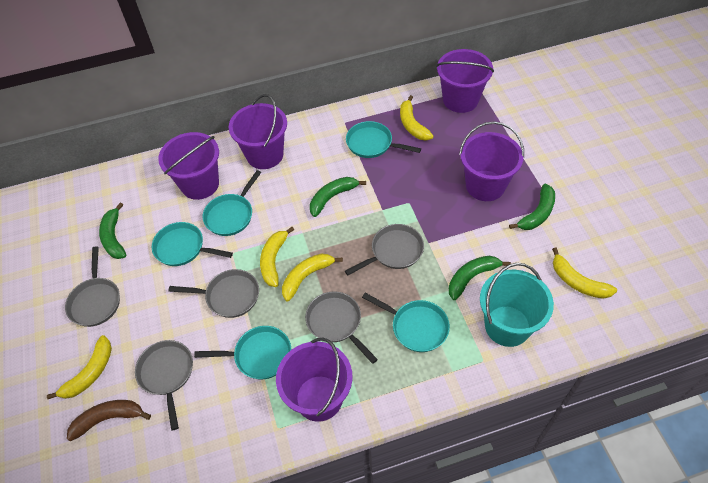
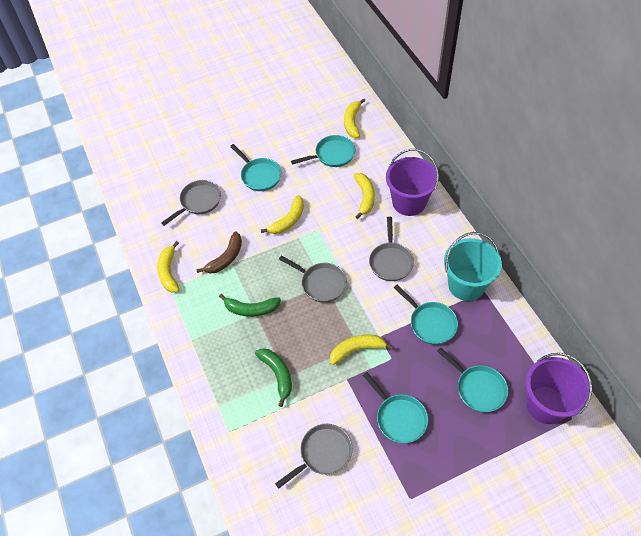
green banana: [99,203,126,259] [310,177,366,217] [449,256,511,300] [509,184,555,230] = 4 -> [219,294,281,317] [255,348,292,407] = 2
grey pan: [65,246,120,327] [135,340,193,431] [169,269,259,318] [305,291,378,364] [345,224,424,276] = 5 -> [161,180,221,226] [275,424,352,489] [279,255,347,303] [369,217,414,281] = 4
purple bucket: [158,132,219,200] [229,94,287,169] [276,338,352,422] [436,49,494,113] [459,121,524,201] = 5 -> [386,149,439,216] [526,353,592,424] = 2

